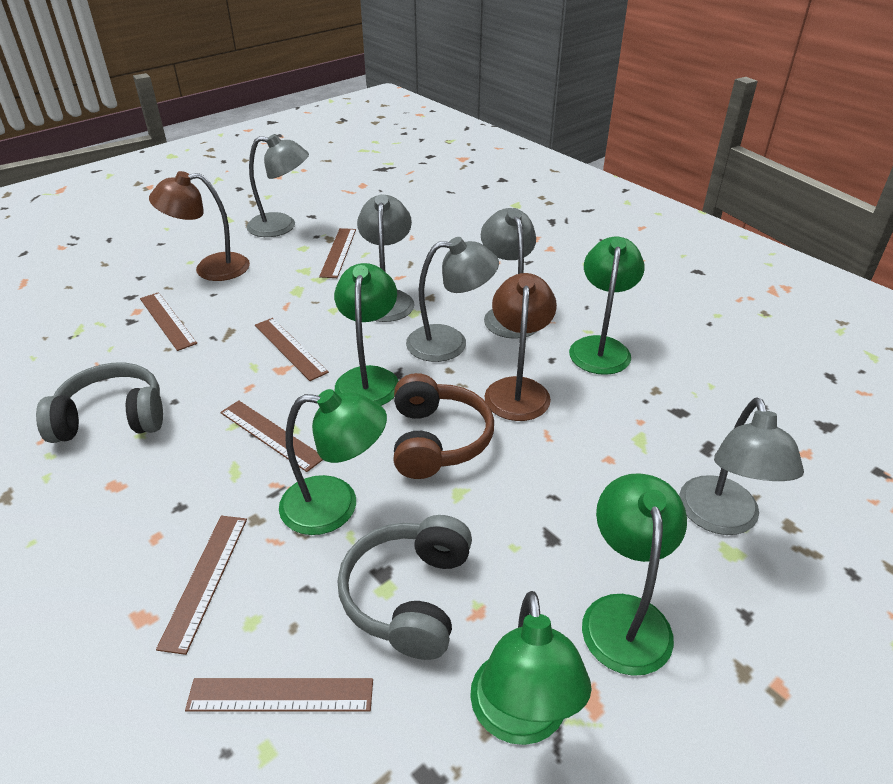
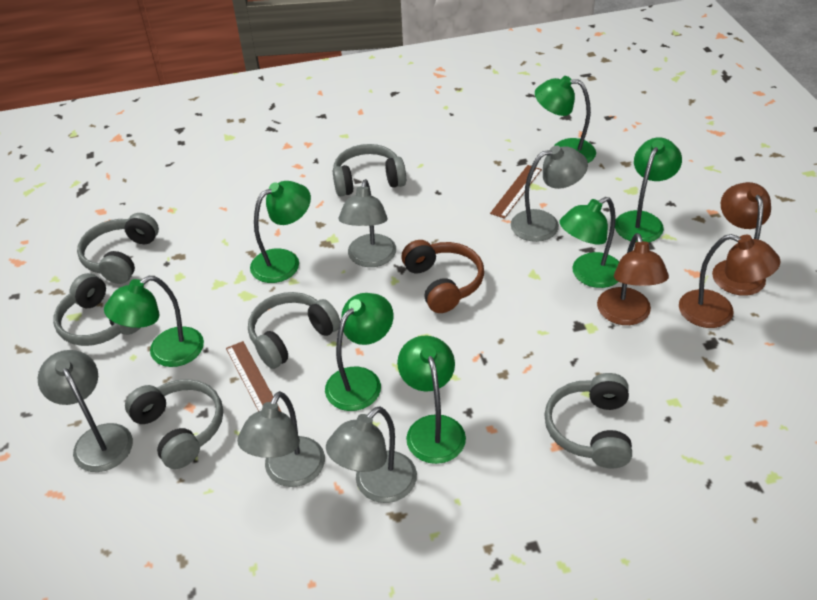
brown lamp: [149,171,250,281] [485,273,557,421] = 2 -> [597,233,669,325] [679,234,780,328] [712,182,771,296] = 3
brown ruler: [140,292,197,351] [156,516,247,655] [185,678,373,712] [220,400,323,472] [255,318,329,381] [319,228,356,278] = 6 -> [226,341,281,412] [490,165,542,219] = 2
green lamp: [279,389,387,535] [334,263,399,406] [470,591,591,745] [569,237,645,375] [582,473,687,676] = 5 -> [104,276,204,367] [250,181,311,283] [325,293,394,411] [397,336,466,464] [535,76,596,163] [560,197,619,288] [615,137,682,242] = 7
grey headphones: [36,362,163,443] [338,515,472,660] = 2 -> [53,273,140,346] [77,213,159,284] [125,379,223,469] [248,292,340,369] [333,144,406,196] [544,373,632,468] = 6

